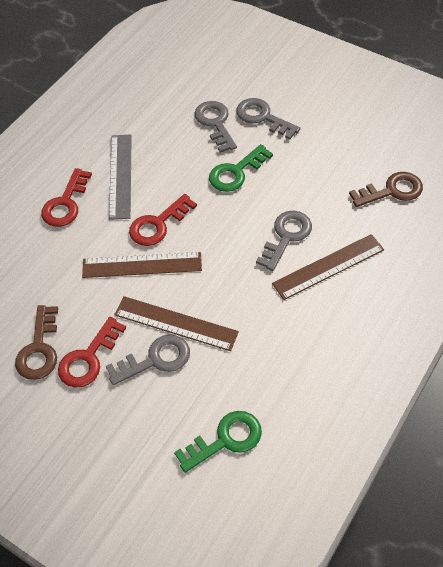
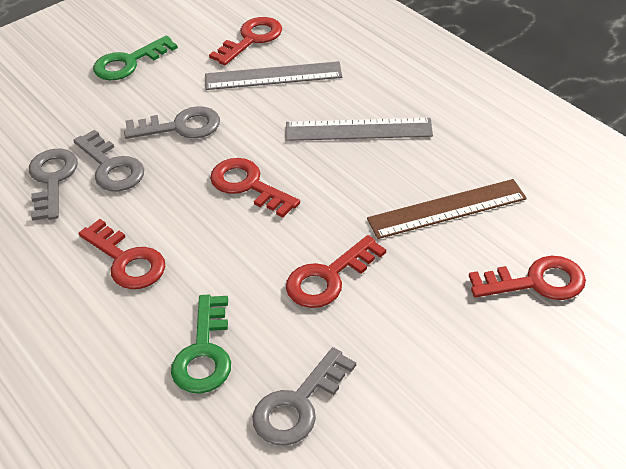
brown key: [15,305,58,380] [349,172,423,207] = 2 -> none = 0
brown ruler: [82,252,202,278] [114,296,239,351] [272,234,384,300] = 3 -> [367,179,527,239] = 1
grey ruler: [109,134,132,220] = 1 -> [205,61,342,90] [285,118,433,141] = 2
red key: [41,168,92,227] [58,317,126,388] [129,194,197,246] = 3 -> [78,219,166,289] [209,17,282,65] [210,158,300,218] [286,235,386,308] [469,256,586,300] = 5

